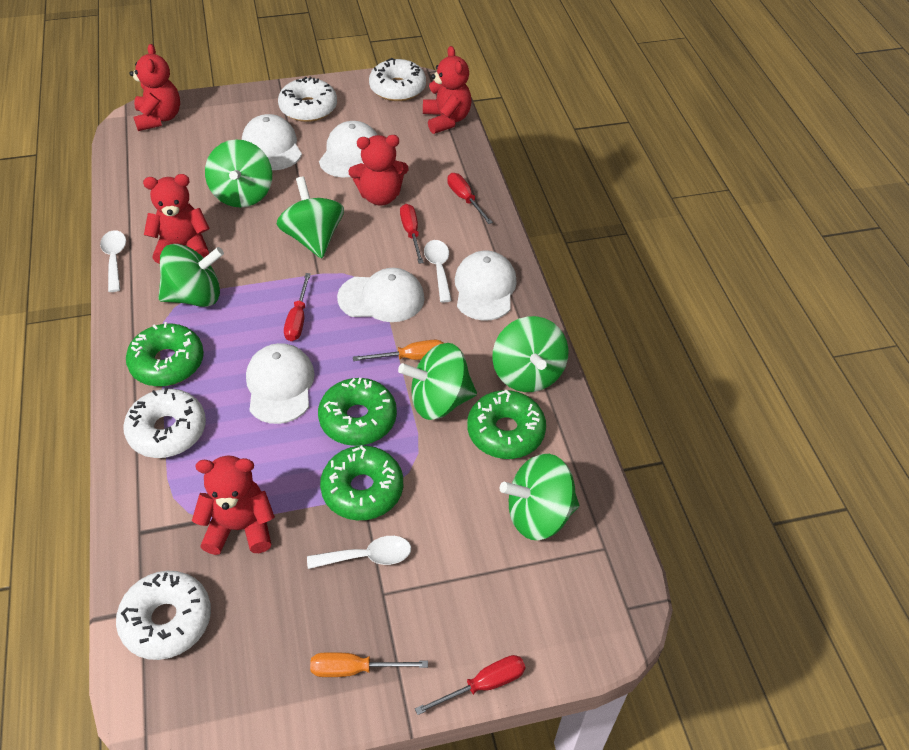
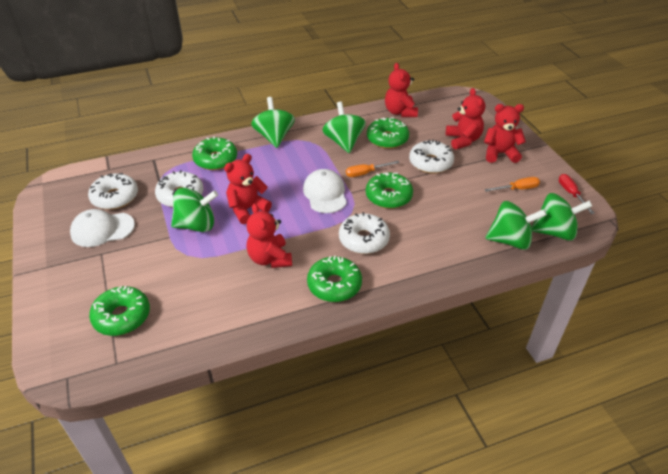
green donut: [126,322,204,386] [318,378,397,446] [320,445,403,520] [467,390,546,459] = 4 -> [89,286,150,336] [192,136,237,170] [307,256,362,302] [366,172,413,209] [367,117,409,149] = 5
green spinning top: [158,244,224,307] [205,139,272,208] [277,177,344,258] [398,343,477,420] [492,316,569,392] [500,454,579,540] = 6 -> [171,187,218,232] [251,97,295,148] [322,102,366,153] [485,201,547,250] [531,193,592,241] = 5
red screwdriver: [284,273,311,341] [400,204,424,264] [415,655,526,715] [447,173,493,224] = 4 -> [559,174,595,214] = 1
white cap: [242,114,302,170] [246,343,315,424] [319,121,377,178] [337,268,425,322] [455,250,517,321] = 5 -> [70,209,135,247] [303,169,347,213] = 2
white spoon: [100,230,126,292] [307,536,411,569] [424,240,452,303] = 3 -> none = 0

